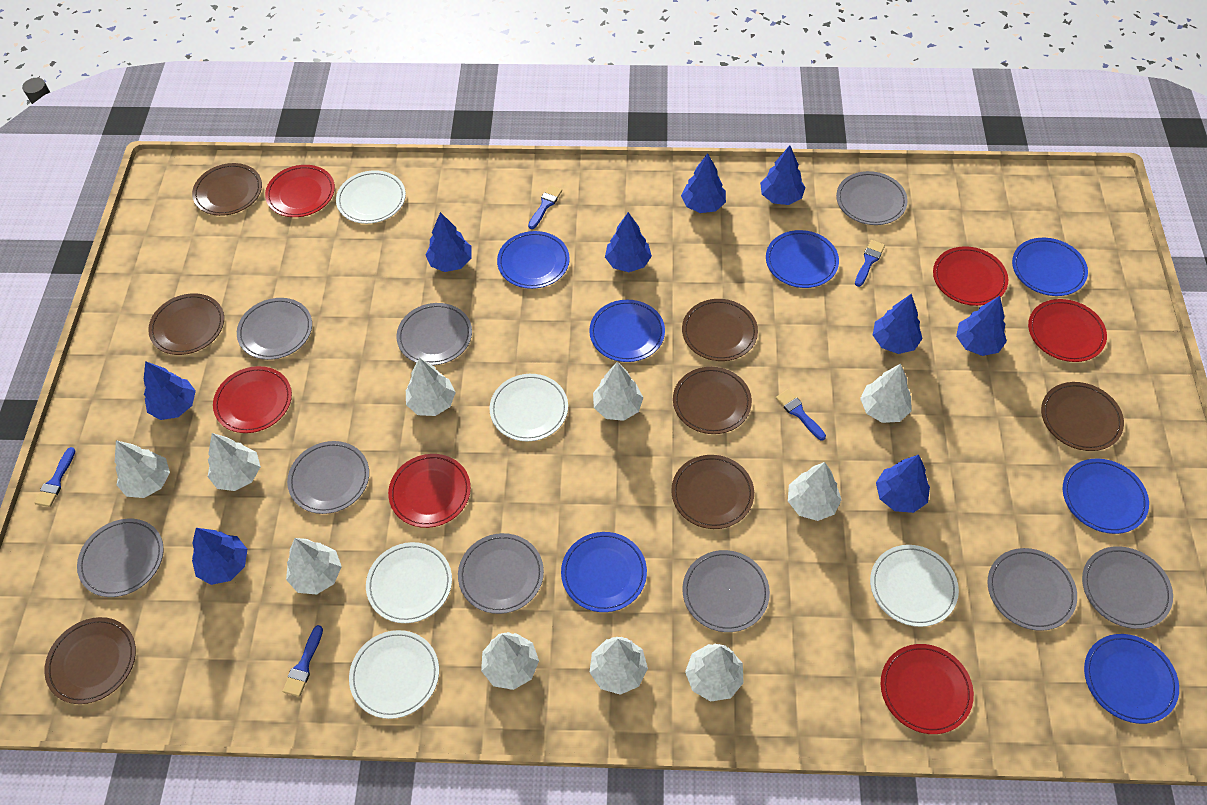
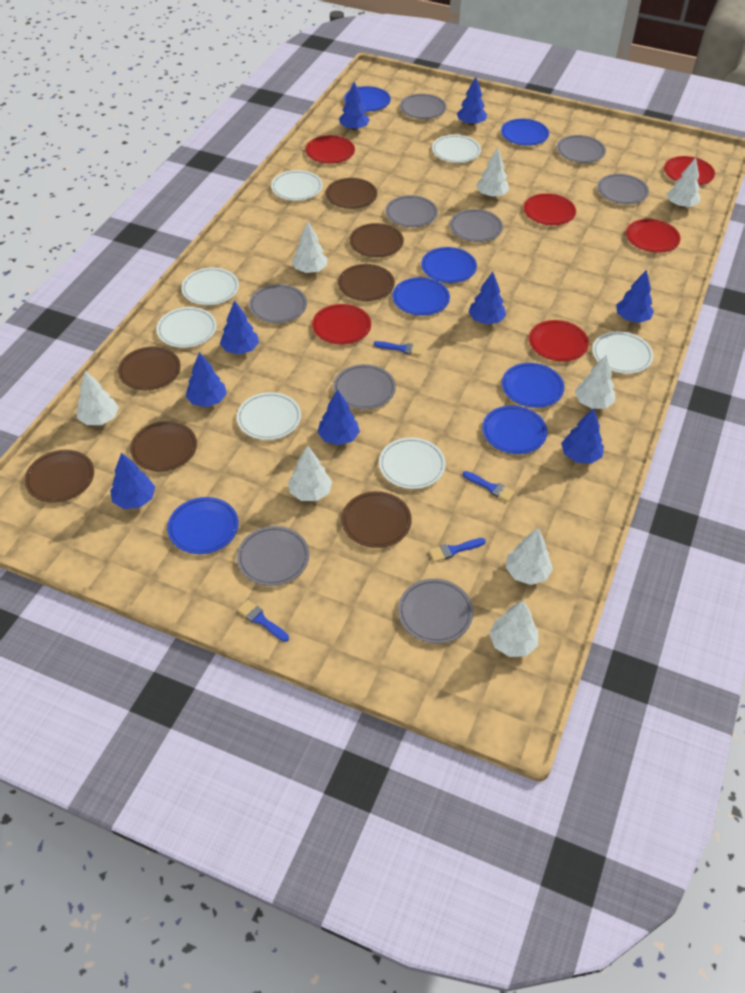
blue brush: [35,447,75,507] [282,625,323,697] [528,185,562,229] [776,389,826,440] [855,240,885,287] = 5 -> [237,600,289,642] [374,341,423,356] [429,538,486,562] [463,471,515,502] = 4
white plate: [336,170,406,224] [349,630,439,719] [366,542,452,623] [490,374,568,441] [870,545,959,627] = 5 -> [156,307,217,348] [181,268,239,305] [237,392,301,440] [271,170,323,201] [379,437,446,489] [432,135,481,163] [592,331,653,374] = 7
white tree: [115,440,170,498] [208,433,261,491] [286,538,342,595] [406,357,456,416] [481,632,539,690] [590,637,648,695] [593,362,644,421] [685,644,744,702] [788,462,842,521] [860,364,912,423] = 10 -> [77,371,119,425] [288,446,332,501] [292,222,327,273] [476,147,509,197] [489,600,538,657] [506,528,553,585] [575,355,615,409] [667,158,700,208] = 8

